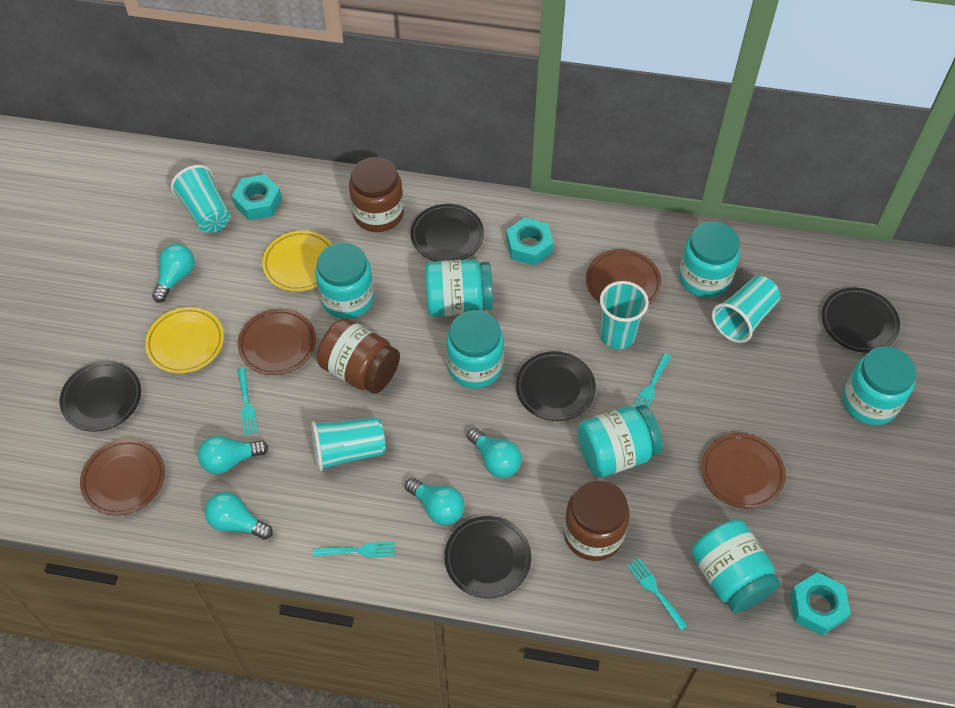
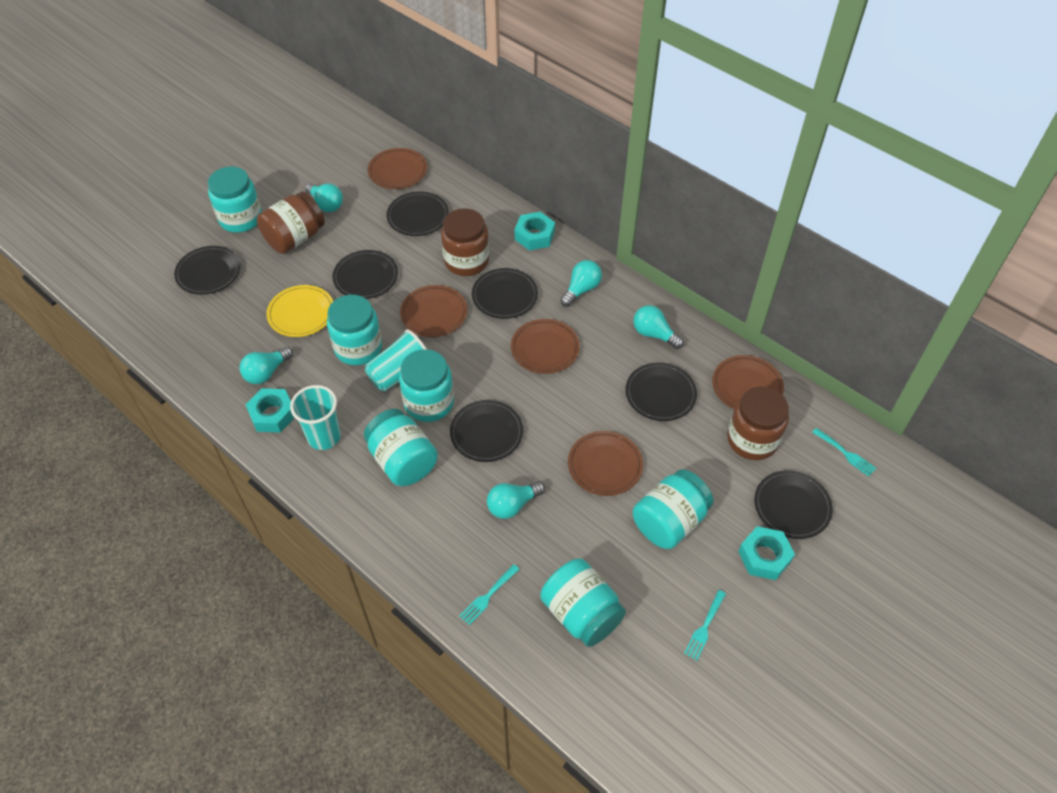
black plate: [60,361,141,432] [411,204,484,262] [444,516,531,599] [516,351,596,421] [822,287,900,353] = 5 -> [174,246,241,295] [332,250,398,299] [387,191,449,236] [450,400,523,462] [472,268,538,319] [626,362,697,421] [754,470,833,539] = 7
brown plate: [80,439,165,516] [238,309,316,375] [586,249,662,305] [702,433,786,509] = 4 -> [368,148,427,189] [400,285,467,337] [511,319,580,374] [568,431,643,496] [712,355,784,409] = 5
turquoise cup: [171,165,231,233] [311,417,386,471] [600,281,649,349] [712,276,780,343] = 4 -> [290,385,341,450] [365,329,426,391] = 2
turquoise fork: [237,368,258,435] [313,542,395,557] [627,558,688,630] [633,353,672,407] = 4 -> [459,564,520,625] [684,590,726,660] [812,428,876,477] = 3
turquoise jar: [315,242,374,319] [425,259,493,317] [446,310,504,389] [577,405,662,477] [679,221,740,298] [691,519,780,613] [843,346,916,425] = 7 -> [208,167,262,233] [327,295,382,365] [364,409,438,486] [399,349,454,422] [540,559,626,647] [633,469,714,549] = 6
yellow plate: [145,307,224,374] [262,231,332,292] = 2 -> [266,285,333,337] = 1

